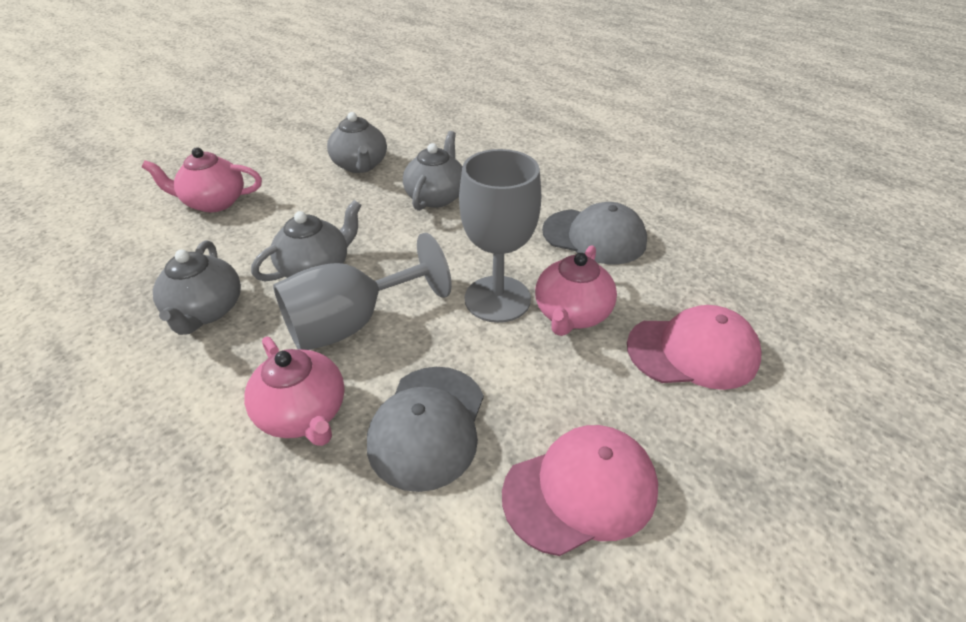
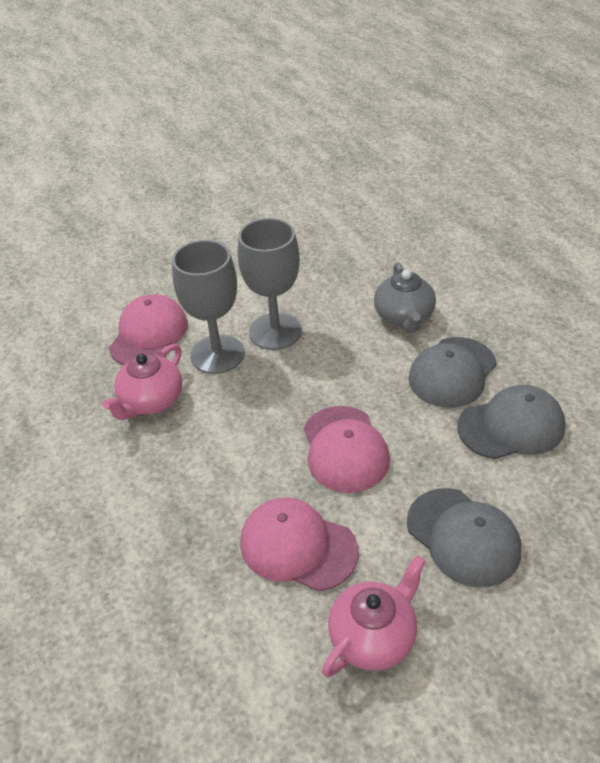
grey cap: [367,367,484,492] [542,202,647,264] = 2 -> [407,488,521,588] [408,337,497,408] [457,385,565,459] = 3
grey teapot: [153,240,241,335] [251,200,362,281] [327,112,387,173] [403,131,463,211] = 4 -> [374,263,436,333] = 1
pink cap: [502,425,658,556] [627,305,762,390] = 2 -> [109,294,188,365] [240,498,359,591] [304,406,390,493] = 3
pink teapot: [142,147,262,212] [244,337,345,446] [535,245,617,336] = 3 -> [103,344,182,420] [322,555,426,678] = 2

